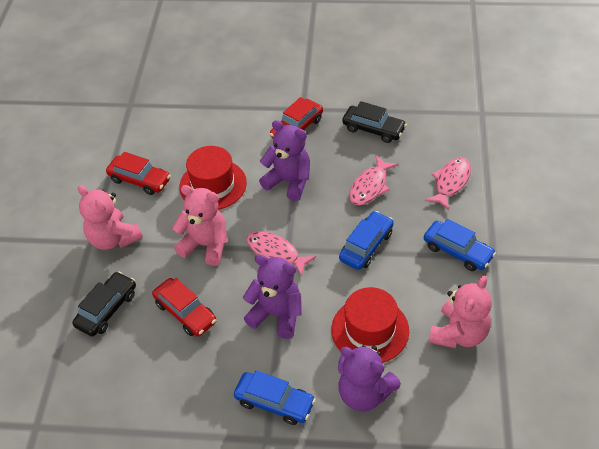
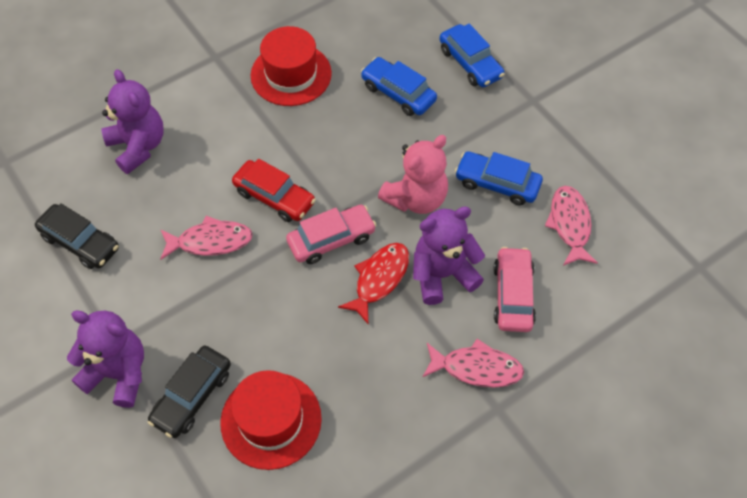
pink car: none = 0 -> [286,205,376,264] [494,247,536,332] = 2
pink teddy bear: [78,185,143,250] [172,185,227,266] [429,276,492,348] = 3 -> [378,135,448,214] = 1
red car: [106,152,171,195] [152,278,217,337] [270,97,323,138] = 3 -> [232,159,316,222] = 1
red fish: none = 0 -> [338,243,409,324] = 1

